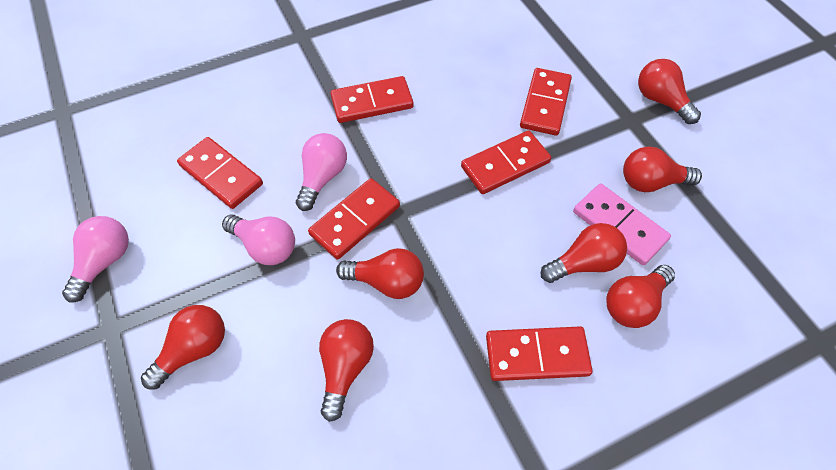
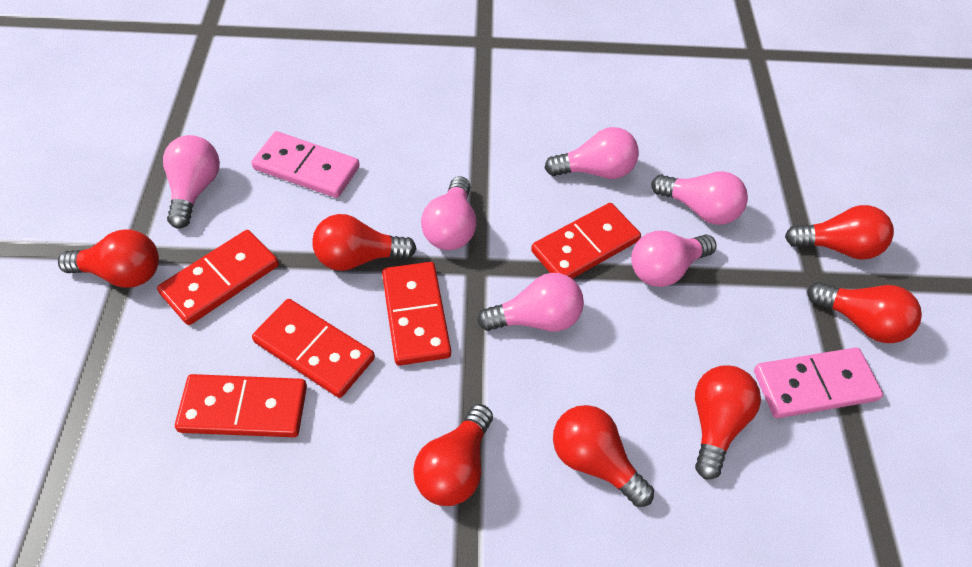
pink domino: [573,183,671,265] = 1 -> [251,131,360,198] [754,347,883,418] = 2
pink light bulb: [62,216,129,302] [222,214,295,265] [296,133,347,211] = 3 -> [163,135,220,228] [421,176,476,250] [477,273,584,331] [545,127,639,179] [631,231,717,287] [651,171,748,225] = 6
red domino: [177,137,263,209] [308,178,400,260] [330,76,413,123] [461,130,551,194] [486,326,593,381] [520,68,572,135] = 6 -> [157,230,279,325] [175,374,307,437] [252,299,375,398] [382,262,451,366] [531,203,641,279] = 5

